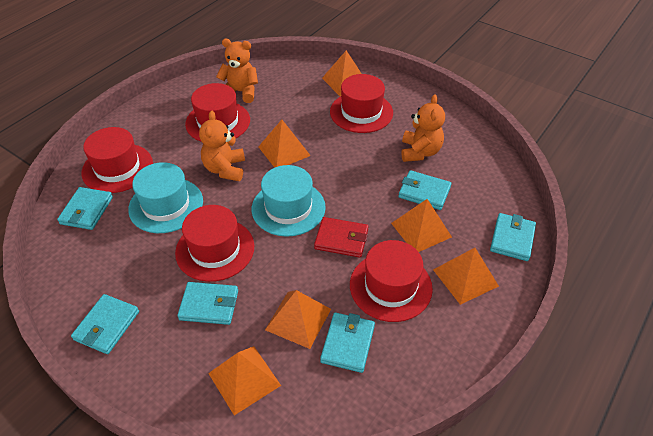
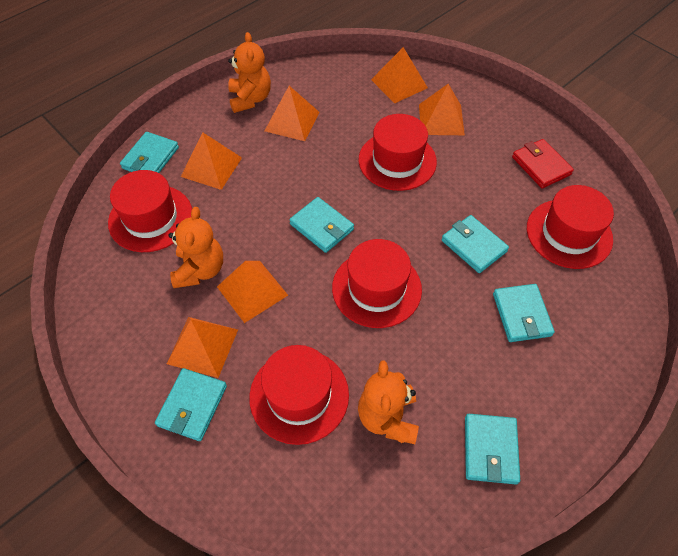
turquoise hat: [128,162,203,233] [252,165,326,237] = 2 -> none = 0

